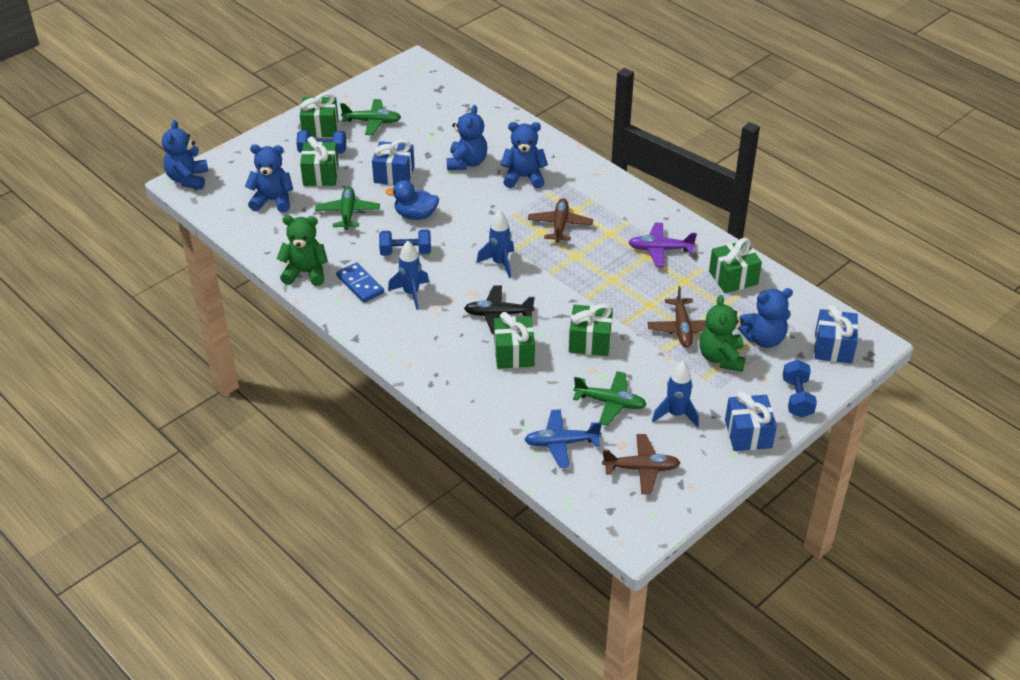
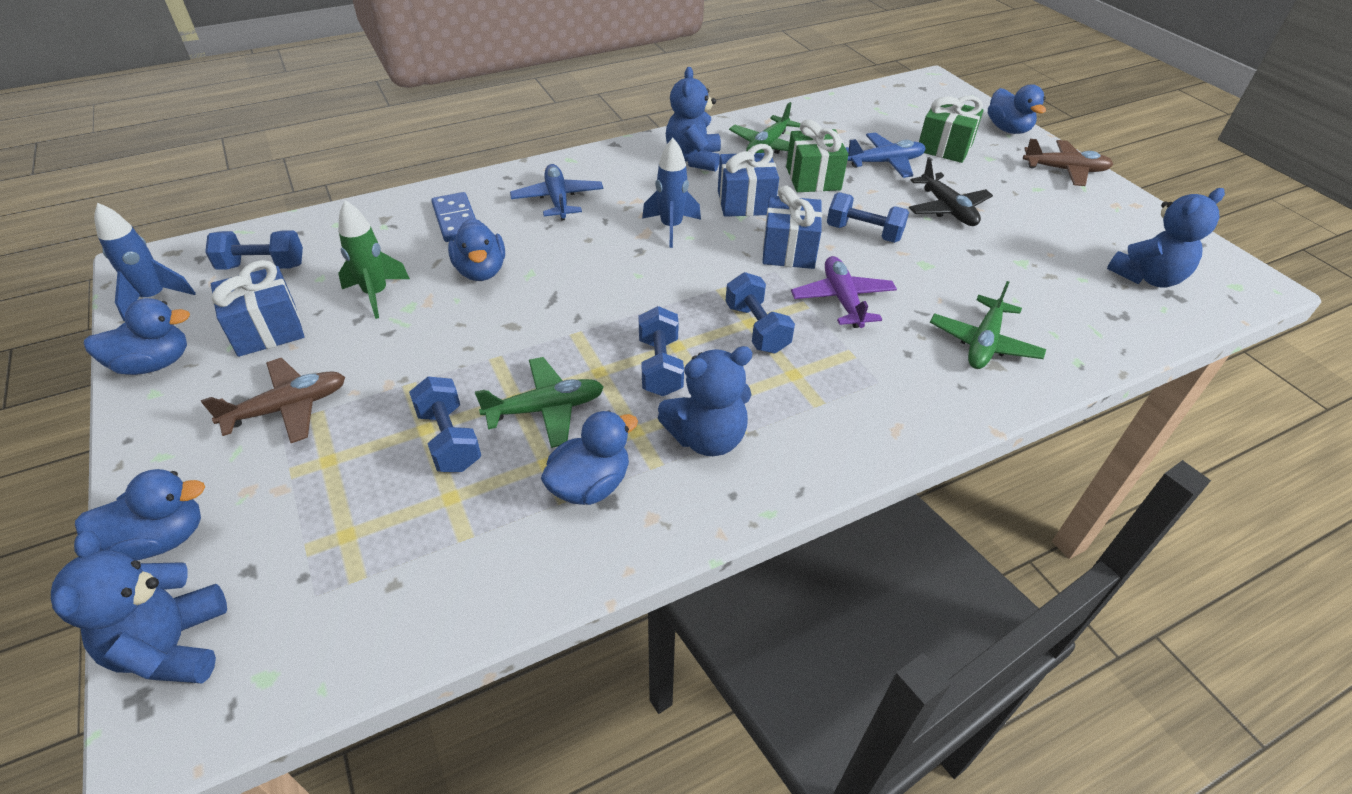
blue duck: [385,180,439,220] = 1 -> [75,469,205,561] [84,298,190,375] [448,218,505,281] [541,411,638,505] [988,84,1046,134] = 5
blue dumbbell: [296,130,346,153] [379,229,431,256] [783,360,817,418] = 3 -> [205,230,303,270] [409,377,481,472] [638,306,684,396] [725,272,795,353] [827,192,909,243] = 5
blue plane: [524,409,602,468] = 1 -> [510,164,603,221] [846,133,926,178] = 2
blue rocket: [388,241,429,310] [476,211,514,278] [652,361,699,427] = 3 -> [94,203,196,321] [642,138,701,248] = 2
blue teddy bear: [162,120,208,190] [245,144,293,213] [447,105,488,170] [500,122,548,188] [738,288,793,348] = 5 -> [51,531,227,684] [658,346,753,456] [666,67,721,171] [1107,188,1225,288] = 4
brown plane: [528,198,593,243] [602,434,680,494] [647,286,707,348] = 3 -> [201,358,345,443] [1023,139,1113,186] = 2
green gift: [300,92,338,138] [300,136,339,186] [494,312,535,369] [569,304,613,356] [709,238,762,293] = 5 -> [786,119,848,192] [919,96,984,163] = 2
green rocket: none = 0 -> [338,200,410,319] = 1
green teddy bear: [277,215,328,286] [699,295,746,372] = 2 -> none = 0

